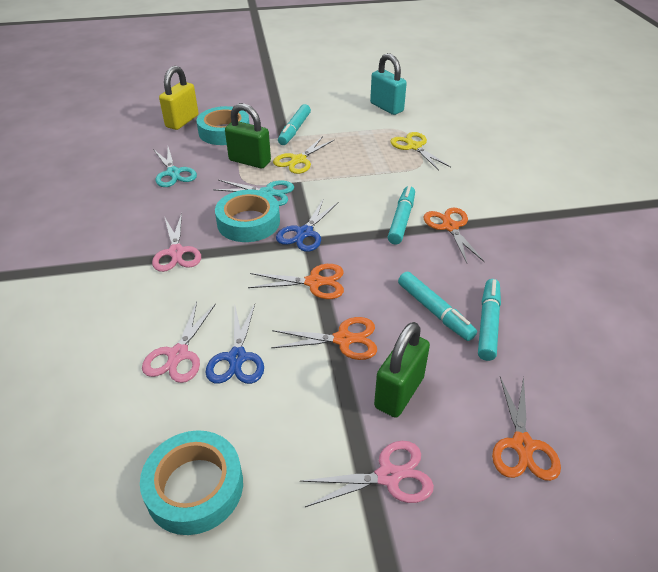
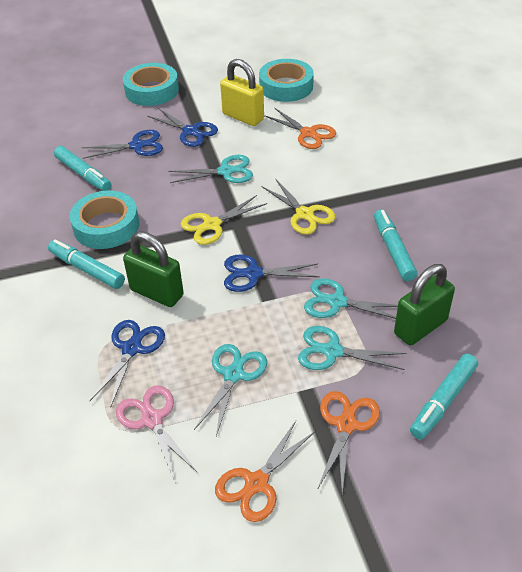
blue scissors: [205,304,264,384] [276,199,339,252] = 2 -> [81,130,163,159] [90,320,165,406] [147,108,218,147] [224,255,320,292] = 4
orange scissors: [248,264,344,299] [271,317,377,360] [424,208,485,263] [492,377,561,481] = 4 -> [215,421,315,522] [264,108,336,149] [317,391,380,493] = 3
pink scissors: [142,302,216,383] [152,213,201,272] [300,441,434,507] = 3 -> [116,385,198,484] = 1
turquoise padlock: [370,53,407,115] = 1 -> none = 0
turquoise scissors: [153,147,197,187] [213,180,294,206] = 2 -> [168,155,253,183] [194,344,267,436] [298,326,407,370] [304,278,398,319] = 4

